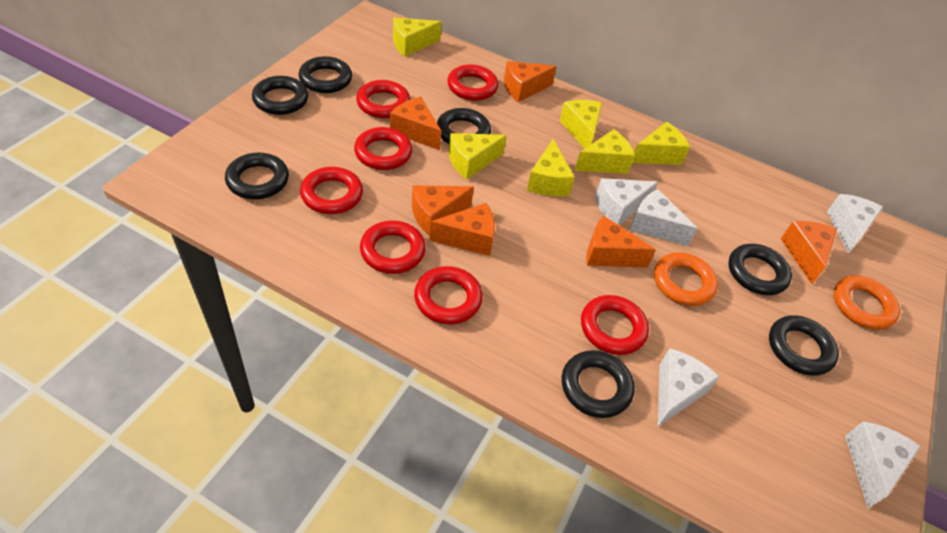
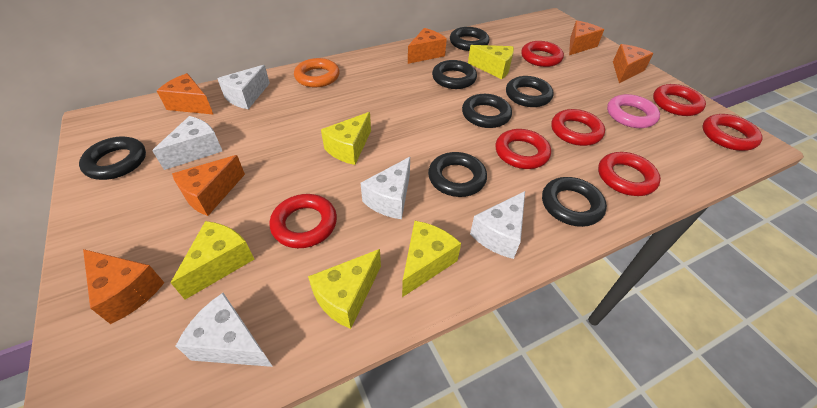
orange ring: [654,252,718,306] [833,275,900,330] = 2 -> [294,58,340,87] = 1
pink ring: none = 0 -> [607,94,660,128] = 1
yellow cheese: [393,17,441,57] [449,133,507,180] [527,139,575,196] [559,100,602,149] [574,129,635,174] [633,122,690,165] = 6 -> [171,221,254,299] [308,249,381,329] [321,112,371,165] [402,221,461,297] [468,45,514,79] = 5

